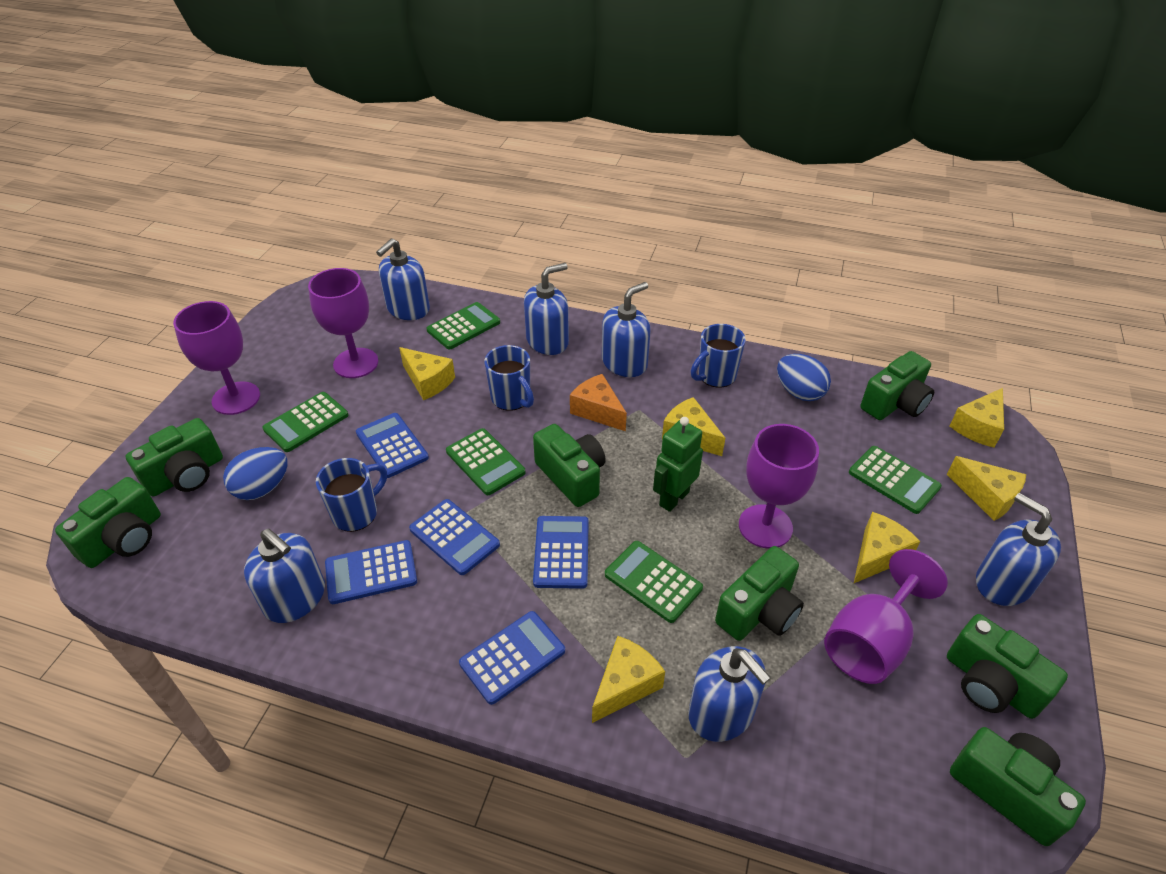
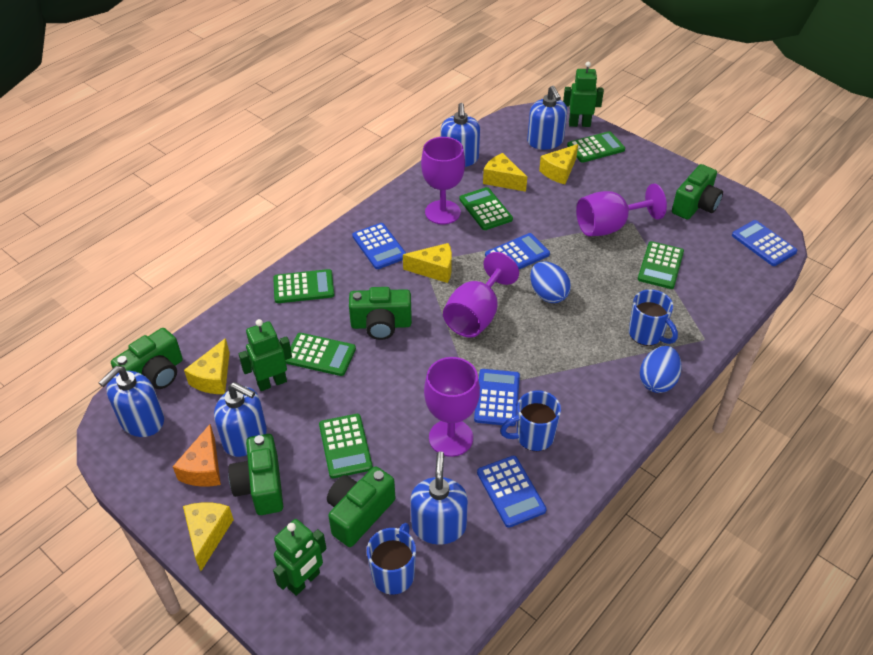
blue soap dispenser: [244,529,325,623] [376,238,430,320] [524,263,569,355] [602,282,651,377] [688,646,771,742] [976,493,1061,606] = 6 -> [99,366,164,437] [214,382,267,457] [410,451,468,545] [441,103,480,167] [527,85,567,150] = 5
green calculator: [262,392,349,452] [427,302,500,349] [446,428,526,495] [605,541,703,623] [849,446,942,514] = 5 -> [273,269,334,303] [286,333,356,376] [319,414,373,478] [459,187,513,230] [567,131,625,163] [638,241,684,289] = 6
green camera: [55,477,161,568] [126,418,223,496] [533,424,606,507] [715,546,804,641] [860,351,934,420] [947,614,1068,719] [950,727,1086,846] = 7 -> [111,328,183,389] [228,434,283,515] [327,466,395,547] [349,287,412,340] [672,164,723,220] = 5
green robot: [653,417,703,512] = 1 -> [239,319,292,391] [273,519,327,596] [563,62,604,127] = 3
yellow cheese: [399,347,455,400] [592,636,665,723] [662,397,725,456] [854,512,920,583] [947,456,1026,521] [950,388,1004,448] = 6 -> [183,502,234,571] [184,338,230,394] [403,243,452,283] [483,153,527,192] [539,144,578,184] = 5

